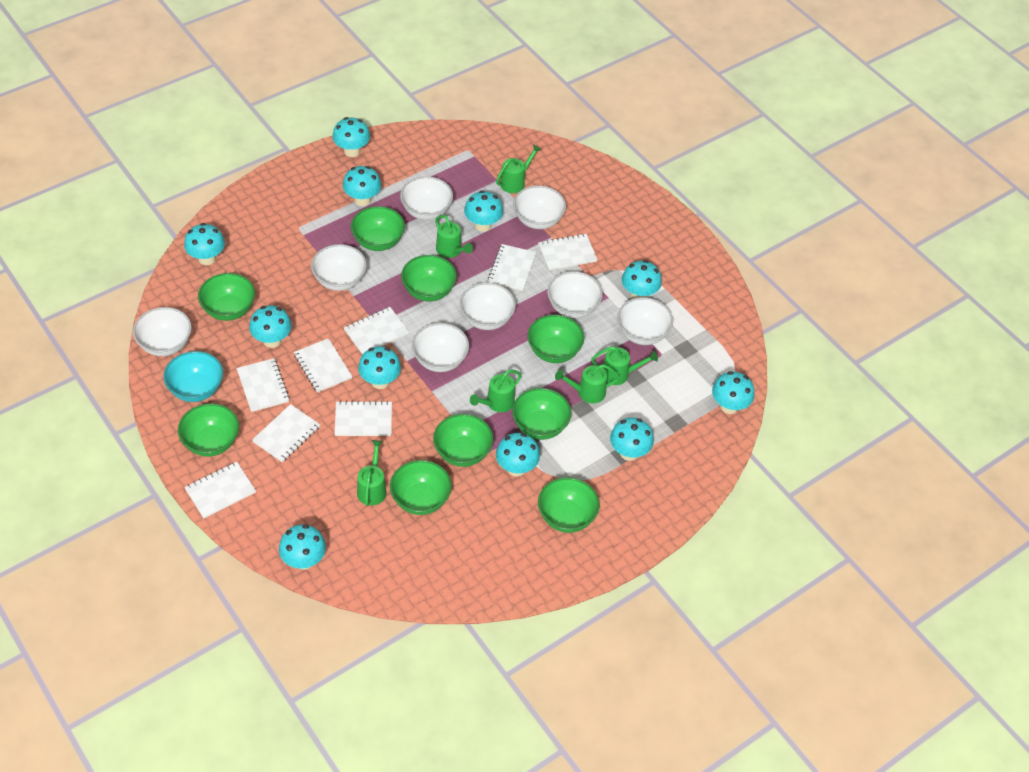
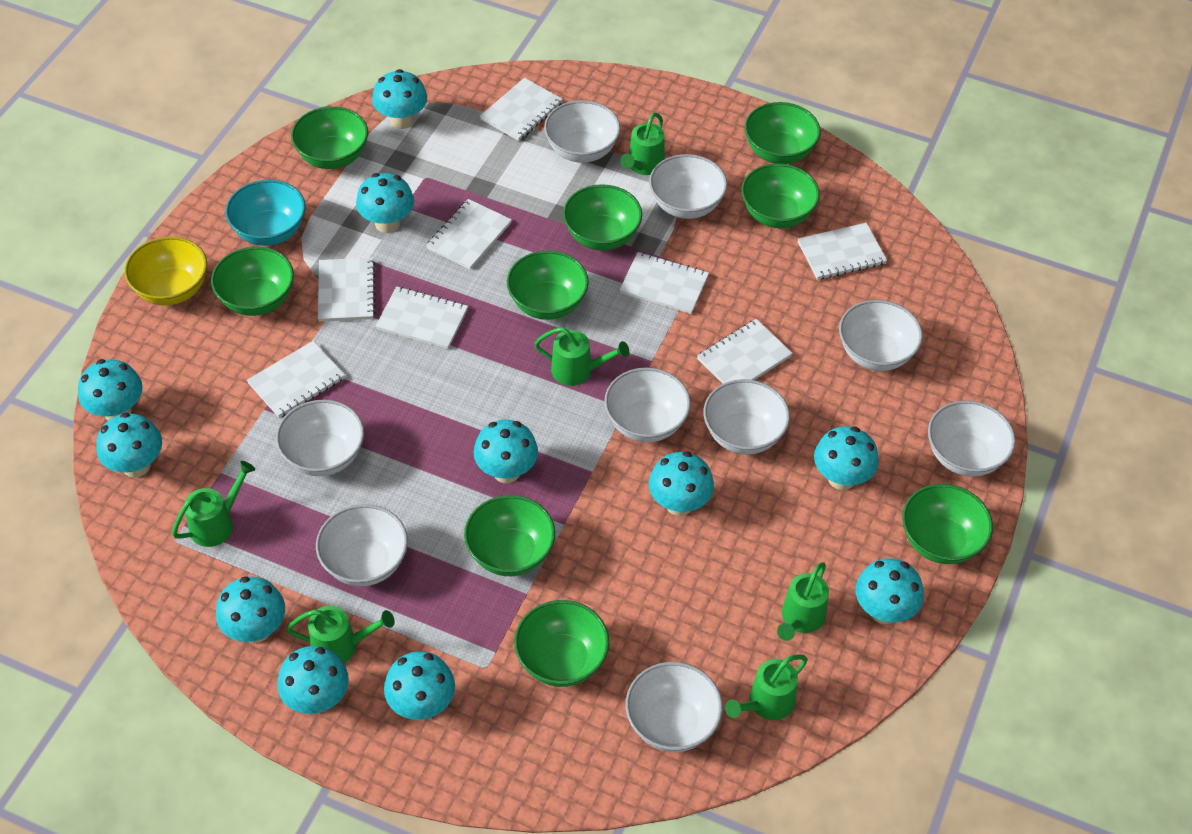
white bowl: [133,307,192,356] [311,244,367,291] [400,176,453,220] [412,323,469,372] [460,283,516,330] [513,186,566,229] [547,271,603,318] [617,297,673,345] = 8 -> [276,400,364,476] [316,504,408,586] [544,100,620,163] [604,368,691,442] [626,662,723,752] [649,154,727,219] [703,379,790,455] [839,300,923,371] [928,400,1016,477] = 9
yellow bowl: none = 0 -> [124,237,207,306] = 1

